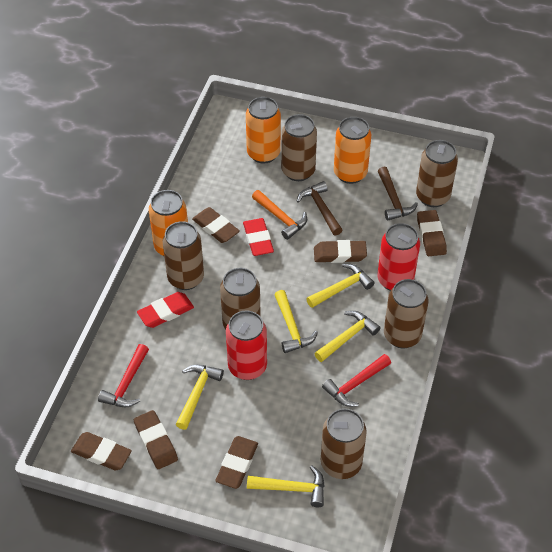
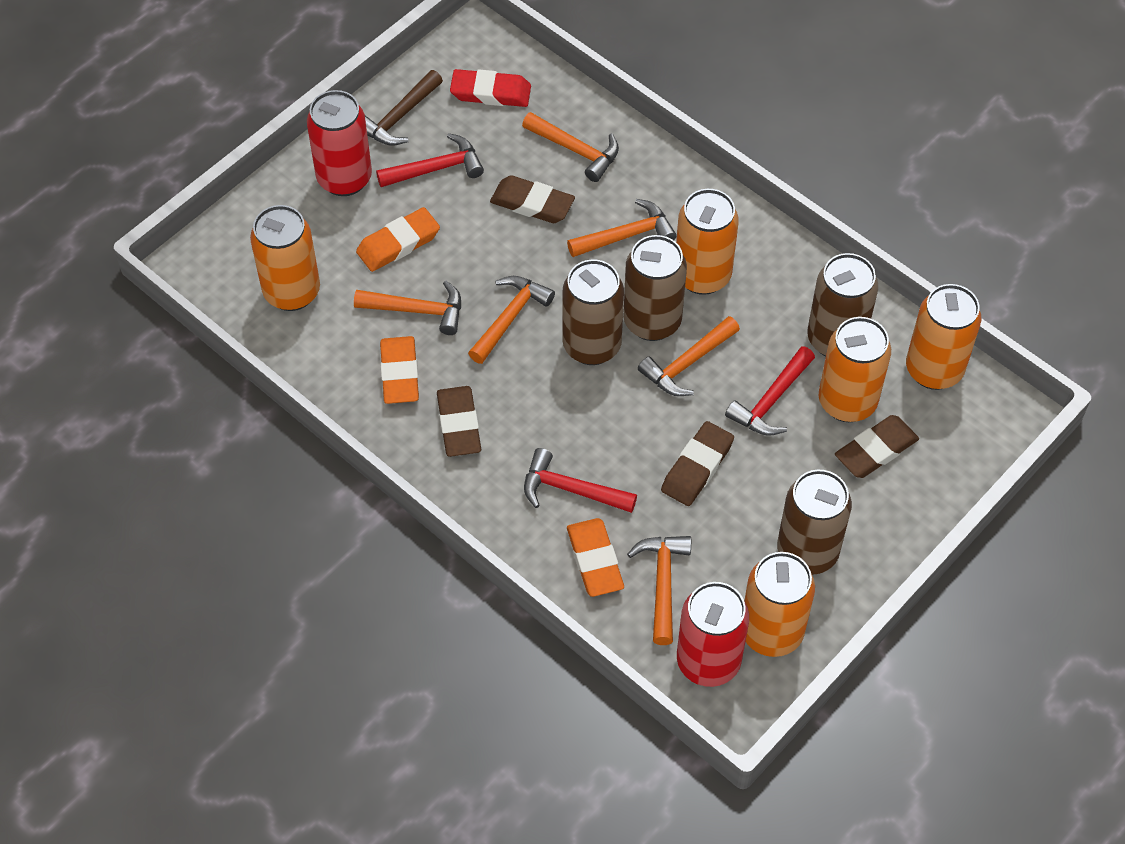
brown can: [163,221,204,290] [220,268,261,329] [281,114,317,181] [321,408,367,479] [384,279,429,348] [416,140,458,207] = 6 -> [562,259,624,365] [623,235,687,341] [777,470,852,575] [807,253,878,356] = 4
brown eraser: [71,432,132,470] [134,410,178,469] [192,207,240,243] [215,436,258,489] [314,240,367,263] [417,210,447,256] = 6 -> [437,386,481,457] [490,175,575,223] [661,421,734,506] [835,415,919,478] = 4
brown hammer: [297,181,342,236] [378,166,418,221] = 2 -> [365,70,443,146] = 1
orange can: [149,190,188,256] [246,97,281,164] [334,117,371,184] = 3 -> [250,205,320,311] [676,189,739,295] [744,552,815,657] [819,317,891,422] [906,284,981,390] = 5
orange eraser: none = 0 -> [356,207,440,272] [380,336,419,404] [567,518,624,597] = 3
orange hammer: [252,190,307,240] = 1 -> [354,281,461,335] [468,276,555,364] [522,112,619,182] [567,199,677,257] [627,536,691,645] [638,316,740,396] = 6
red eraser: [137,292,194,328] [243,218,274,256] = 2 -> [450,69,531,107] = 1
red hammer: [98,344,149,407] [322,354,391,407] = 2 -> [376,133,484,187] [524,448,637,513] [725,346,815,436] = 3
yellow hammer: [176,365,224,430] [247,465,325,507] [274,290,318,353] [306,264,374,308] [314,311,380,362] = 5 -> none = 0

